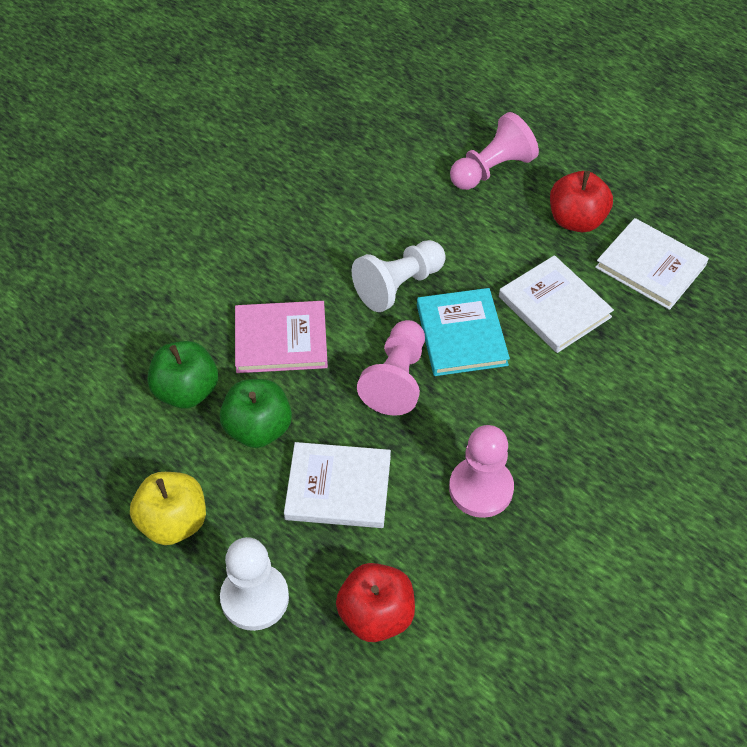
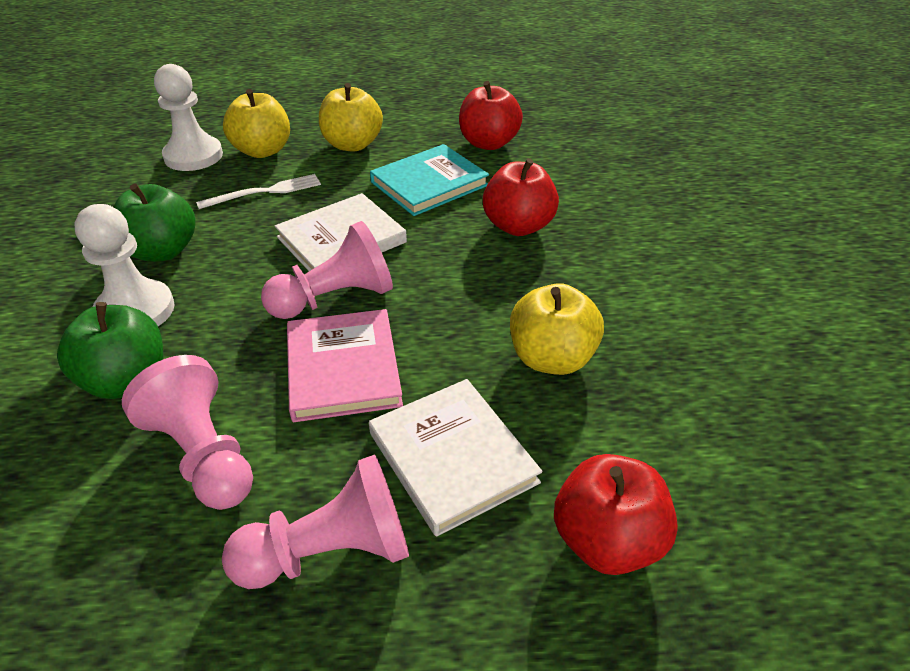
red apple: [336,563,415,642] [550,171,613,232] = 2 -> [459,81,523,150] [483,158,559,236] [554,454,678,575] = 3
white book: [284,442,391,528] [499,255,614,353] [595,218,709,310] = 3 -> [275,193,407,271] [369,379,542,537] = 2
white fork: none = 0 -> [196,174,321,209] = 1
yellow apple: [130,472,206,545] = 1 -> [223,89,290,158] [319,83,383,151] [510,283,604,375] = 3

